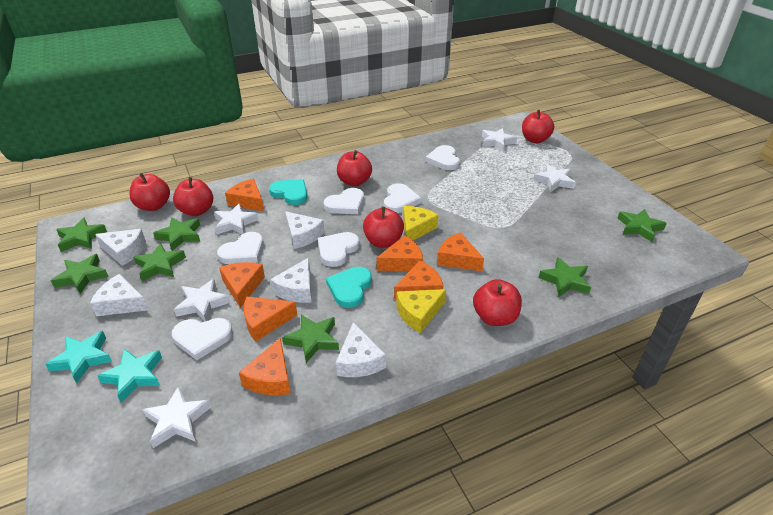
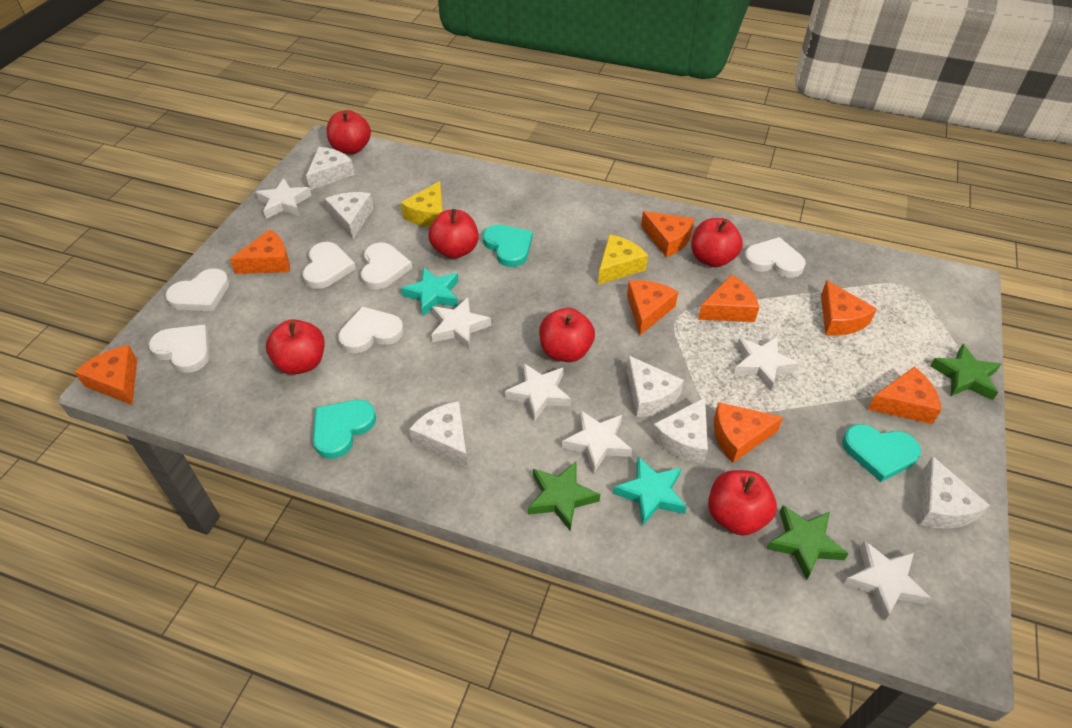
green star: [51,254,109,294] [56,218,107,252] [133,243,186,281] [153,217,200,251] [282,314,339,363] [539,257,591,297] [618,209,667,242] = 7 -> [528,462,600,531] [766,505,849,580] [930,344,1001,400] = 3
orange cheese: [219,262,265,308] [225,179,264,211] [239,338,291,395] [244,296,297,342] [377,235,423,271] [394,260,443,300] [437,233,484,271] = 7 -> [75,345,137,405] [230,229,290,274] [627,280,678,335] [641,211,695,257] [698,274,759,322] [714,402,783,463] [821,280,877,336] [867,366,942,424] = 8
turquoise heart: [269,179,308,205] [326,267,372,308] = 2 -> [313,400,376,459] [483,225,532,267] [842,424,921,482] = 3
white cheese: [90,274,148,316] [95,229,146,266] [270,258,312,303] [285,211,325,249] [336,322,386,377] = 5 -> [306,147,355,190] [325,192,374,239] [409,401,468,467] [627,355,684,418] [651,398,708,464] [919,456,990,529] = 6
white star: [142,386,211,448] [174,279,230,321] [214,203,259,235] [482,128,517,151] [533,164,576,192] = 5 -> [256,178,312,219] [431,297,491,349] [505,363,571,422] [562,410,632,473] [733,337,800,391] [844,540,931,621] = 6

